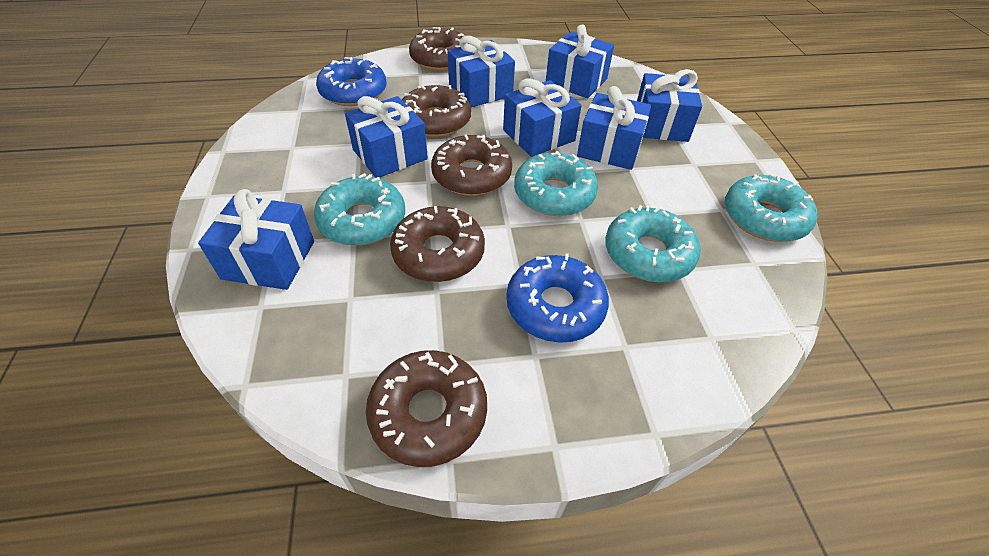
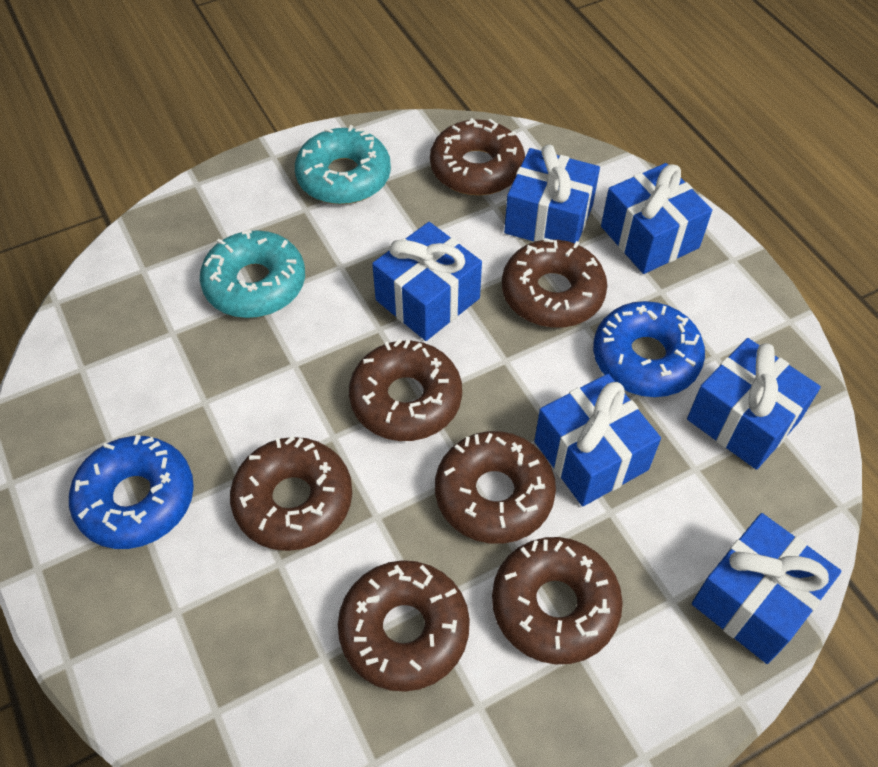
blue gift: [198,189,314,290] [345,96,428,178] [448,36,515,107] [503,78,582,157] [546,24,614,98] [577,86,652,170] [637,69,702,142] = 7 -> [372,222,482,341] [504,144,600,243] [534,374,661,506] [601,163,712,274] [687,338,821,470] [692,513,841,664] = 6
brown donut: [366,350,487,467] [390,206,485,282] [402,85,471,137] [409,27,465,71] [431,134,512,196] = 5 -> [230,436,352,551] [338,560,470,692] [349,339,462,441] [430,118,525,195] [435,431,556,544] [492,537,623,664] [502,238,607,328] = 7
turquoise donut: [314,173,405,246] [514,151,598,216] [605,205,701,282] [725,173,818,242] = 4 -> [200,230,305,318] [295,125,391,204] = 2

